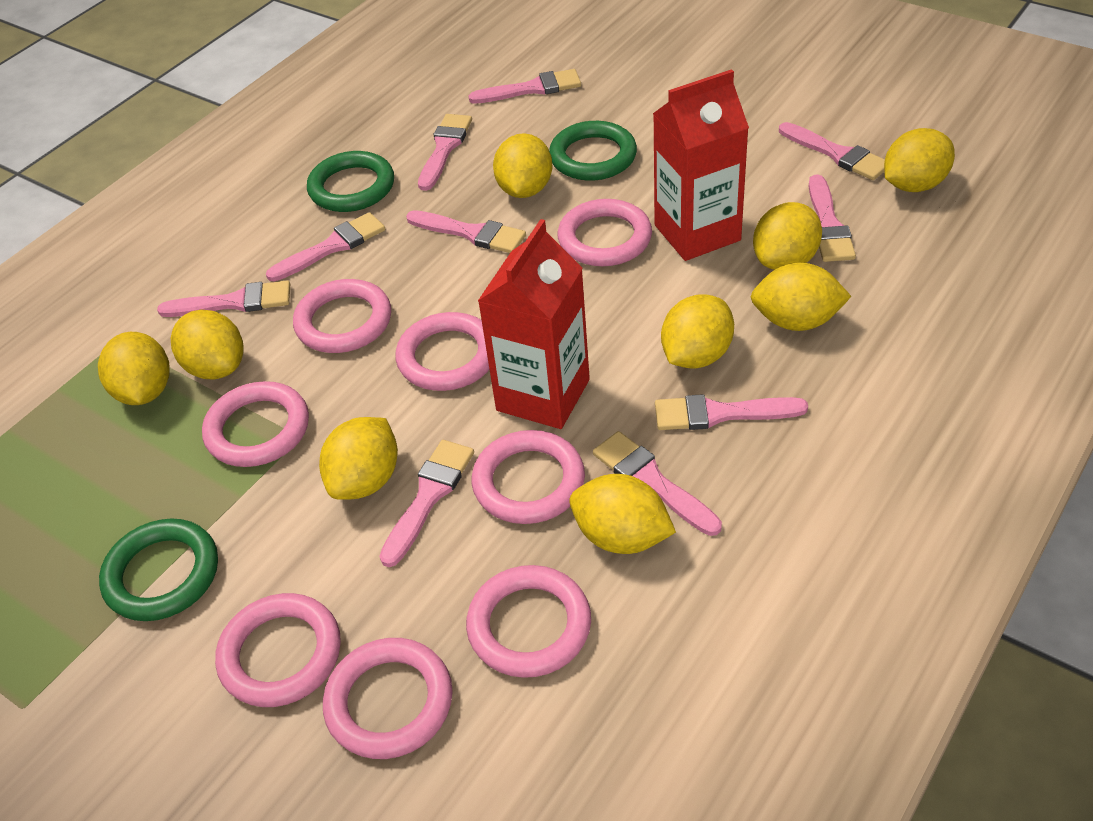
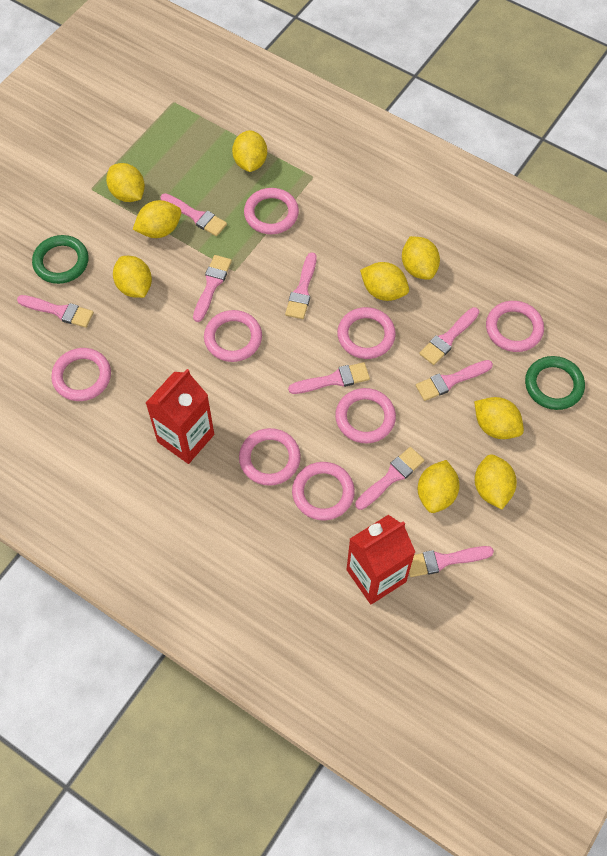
green ring: [99,519,218,621] [307,151,394,212] [549,121,637,181] = 3 -> [32,235,89,284] [525,356,585,410] = 2
pink brush: [157,280,290,317] [266,212,385,282] [379,440,474,567] [406,210,526,253] [418,114,472,191] [468,69,581,104] [593,431,722,536] [655,394,808,430] [779,122,885,180] [808,174,856,262] = 10 -> [17,295,94,328] [161,193,227,236] [193,255,232,322] [285,252,317,319] [288,362,370,394] [355,447,424,510] [409,546,494,577] [416,360,493,401] [419,307,479,365] = 9

